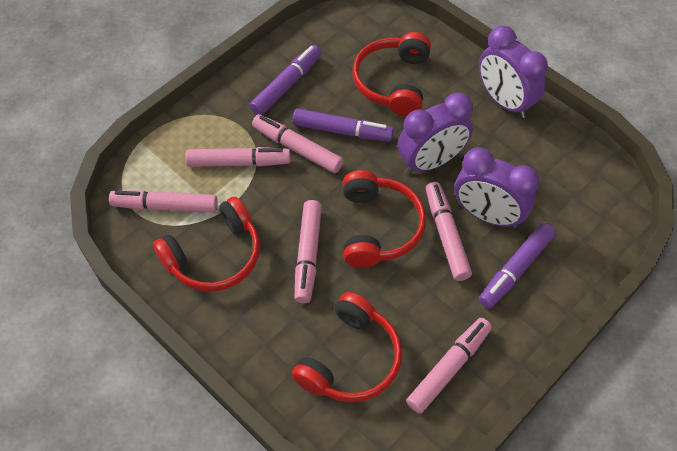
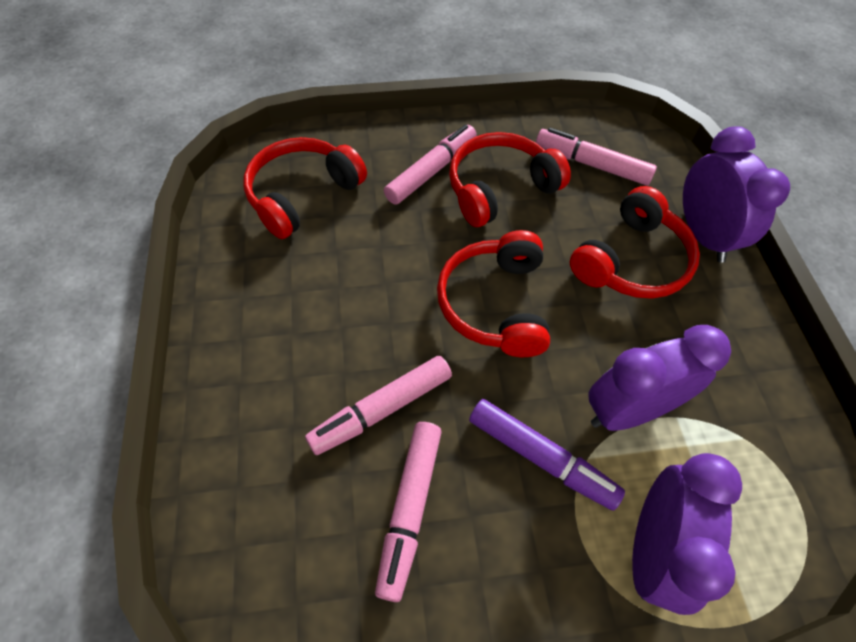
pink marker: [109,190,218,213] [185,147,290,167] [252,114,343,173] [295,200,322,303] [406,318,492,414] [426,182,472,281] = 6 -> [305,356,452,455] [375,422,442,602] [384,124,477,205] [536,128,657,185] = 4
purple marker: [250,45,321,115] [292,108,394,142] [479,223,556,308] = 3 -> [469,399,625,510] = 1

